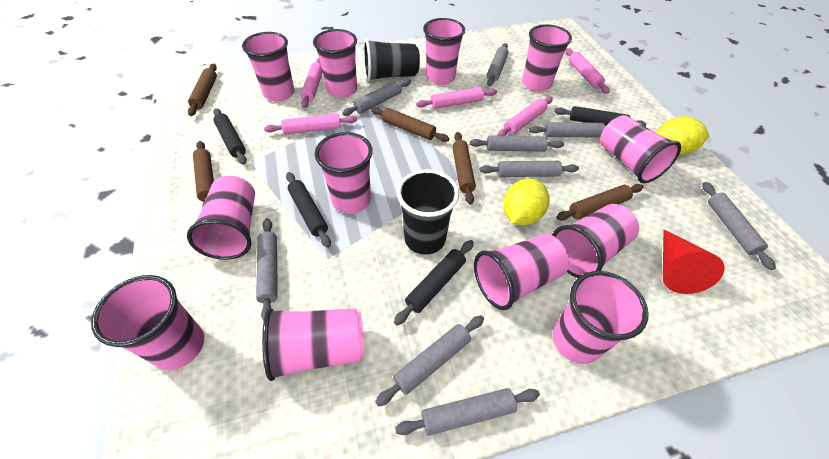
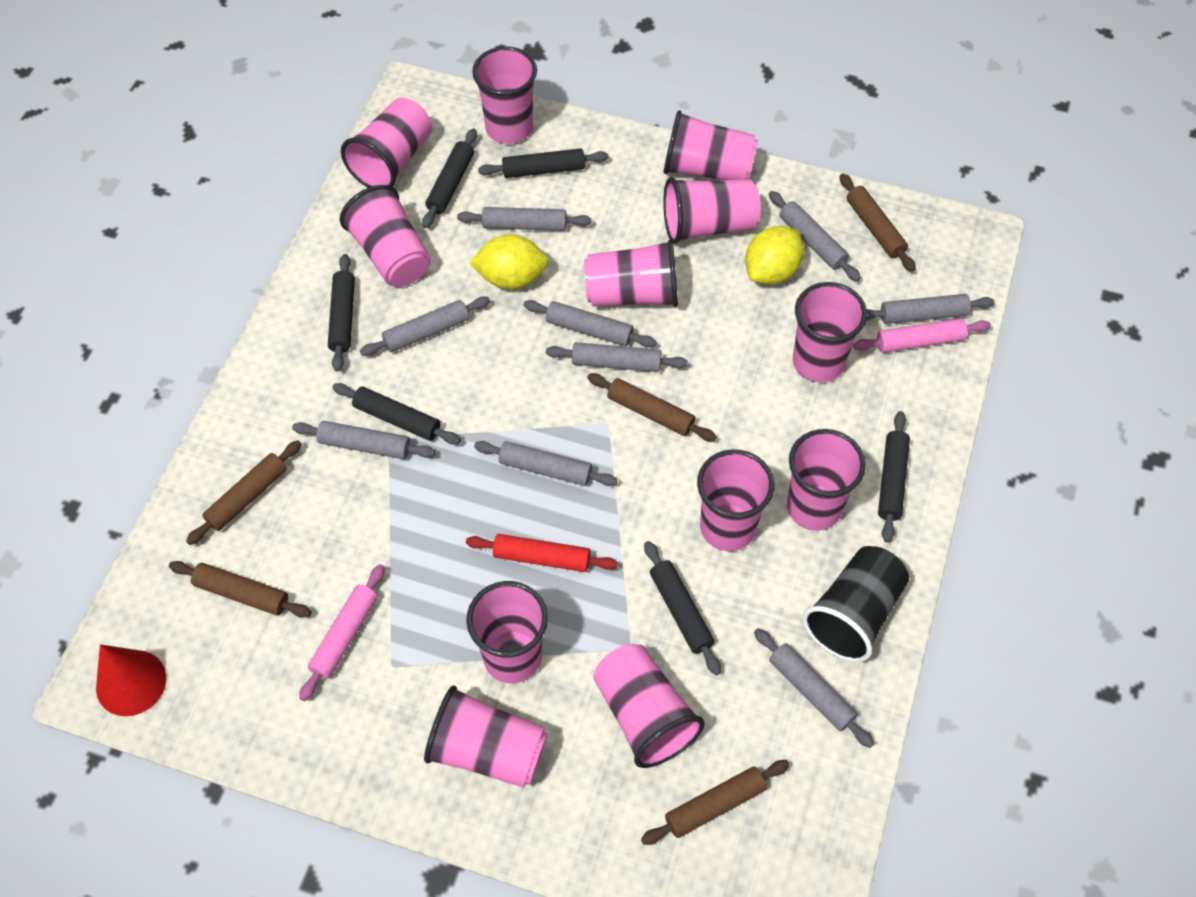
black cup: [363,39,420,82] [397,169,459,255] = 2 -> [802,546,909,662] = 1
black rolling pin: [213,108,247,165] [286,172,331,248] [394,240,474,325] [554,106,646,127] = 4 -> [328,254,355,372] [332,383,461,445] [422,128,477,228] [478,148,609,178] [644,541,721,675] [878,411,910,543] = 6
pink rolling pin: [264,113,357,134] [300,58,323,108] [416,87,497,109] [497,96,553,136] [566,48,610,94] = 5 -> [299,564,385,701] [853,318,991,353] = 2
red rolling pin: none = 0 -> [466,534,618,572] = 1

